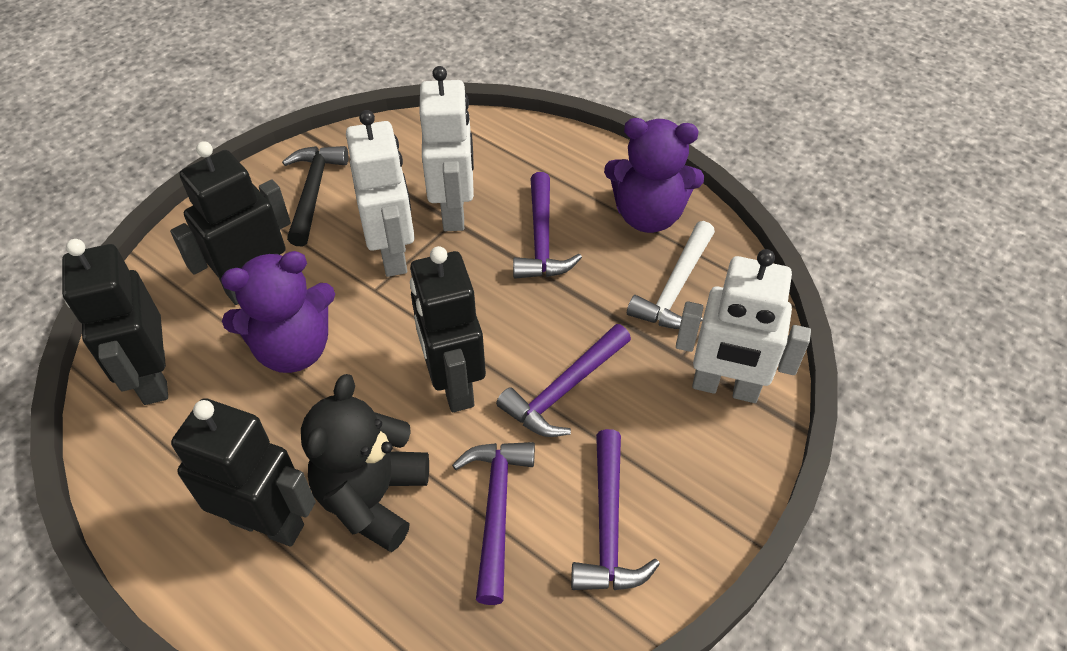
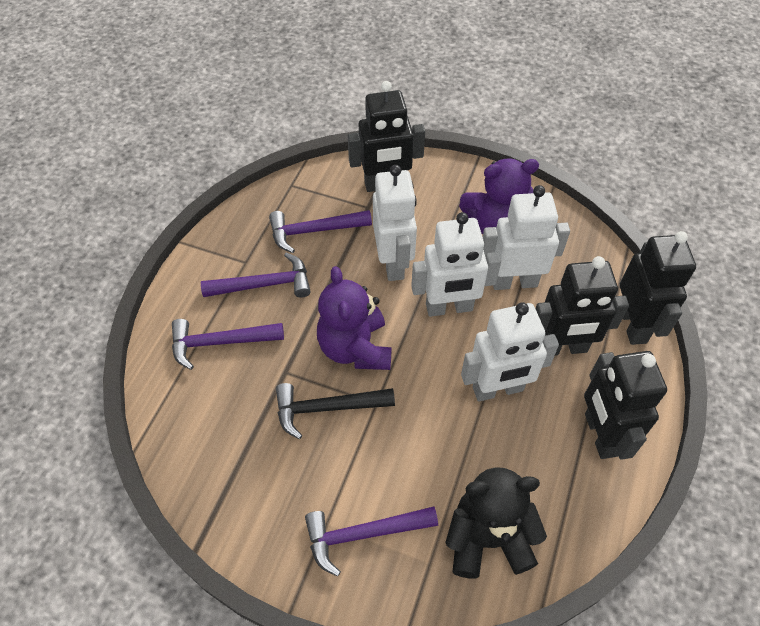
white hammer: [627,221,715,329] = 1 -> none = 0
white robot: [346,110,415,277] [420,66,474,231] [676,249,811,403] = 3 -> [373,165,417,281] [411,212,501,317] [461,302,559,402] [483,185,570,290] = 4

